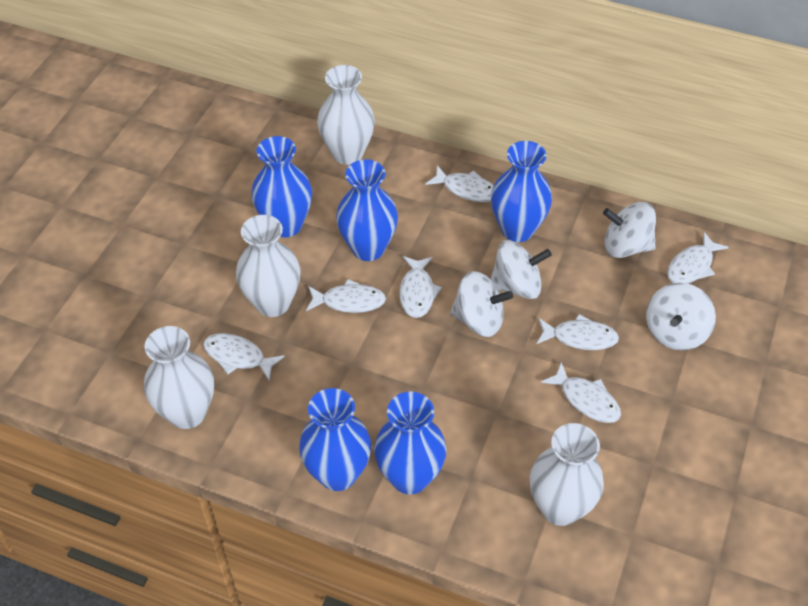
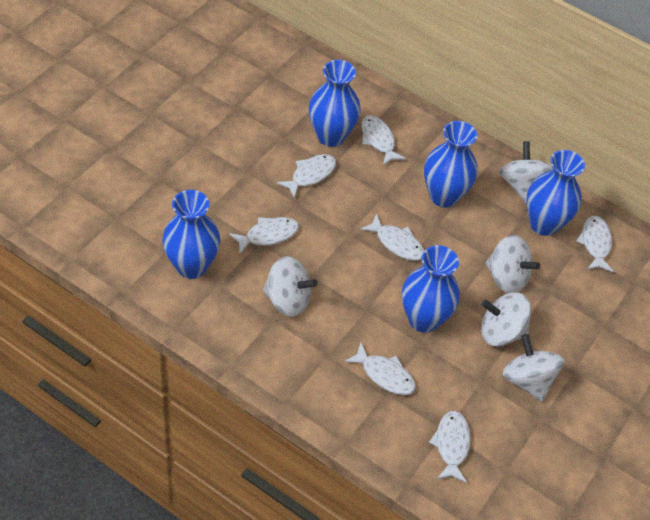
white spinning top: [450,271,513,337] [491,240,552,299] [603,202,656,258] [646,283,716,350] = 4 -> [263,256,318,317] [481,292,531,346] [486,235,540,293] [499,141,553,203] [502,334,564,401] = 5
white vase: [144,326,214,429] [236,215,300,317] [317,65,375,165] [530,423,604,526] = 4 -> none = 0

